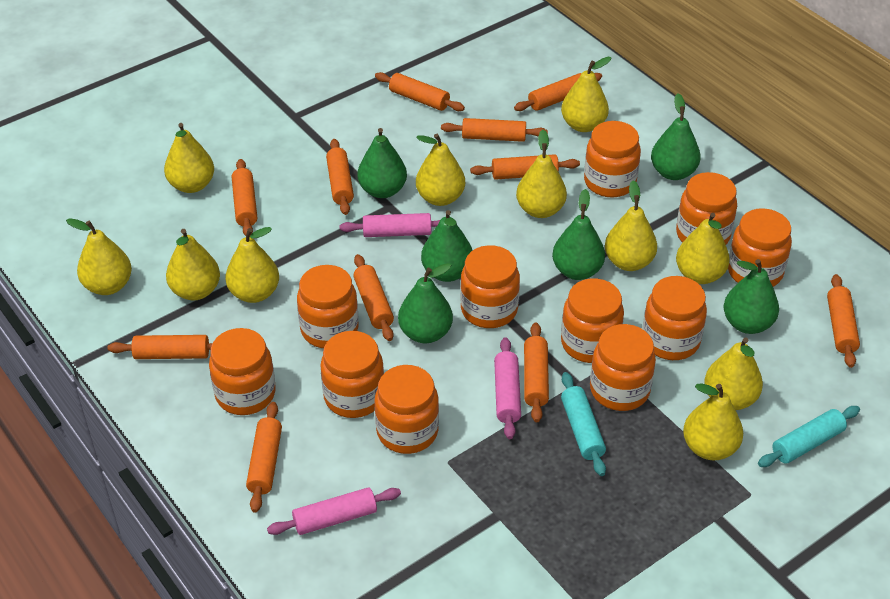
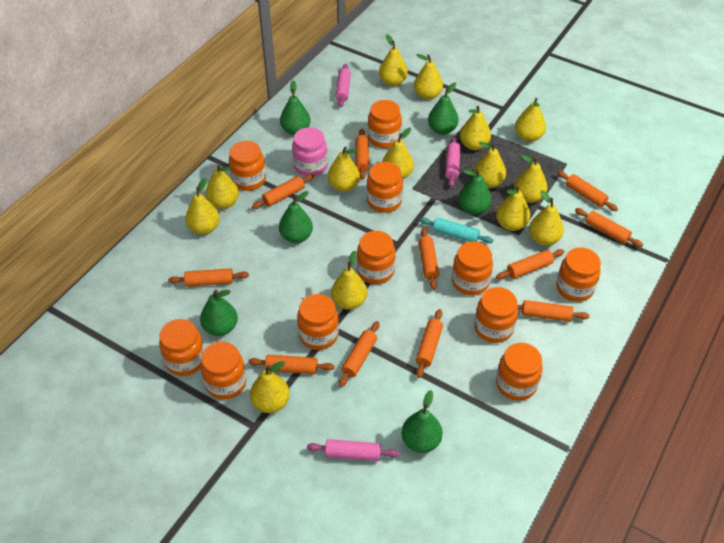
pink jar: none = 0 -> [292,127,328,176] = 1
turquoise rolling pin: [561,372,606,476] [758,406,860,467] = 2 -> [420,218,493,243] = 1
yellow pear: [66,218,132,295] [164,123,214,193] [166,229,220,300] [226,227,279,303] [416,134,465,206] [516,130,567,218] [561,57,612,132] [605,180,657,271] [676,213,730,284] [683,384,743,460] [704,337,763,410] = 11 -> [185,178,220,235] [206,164,239,209] [250,361,290,413] [328,146,360,192] [331,250,367,310] [379,34,408,86] [382,128,414,179] [414,54,443,100] [460,106,491,150] [474,142,506,188] [496,186,530,231] [514,155,548,203] [515,98,546,142] [529,190,564,246] = 14

